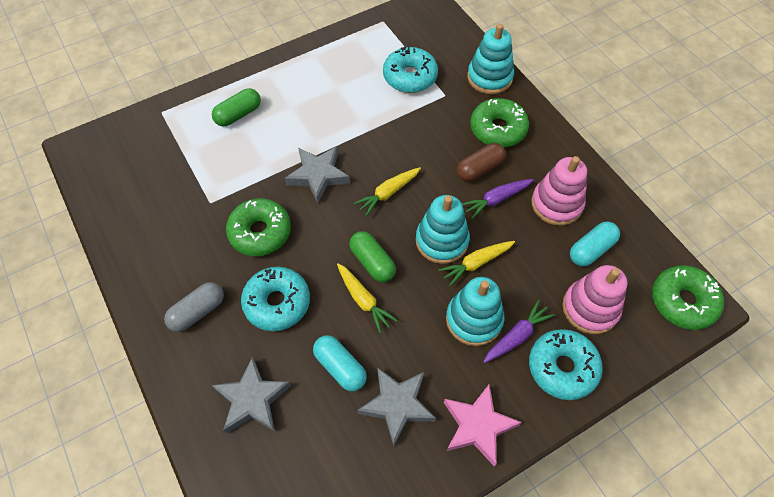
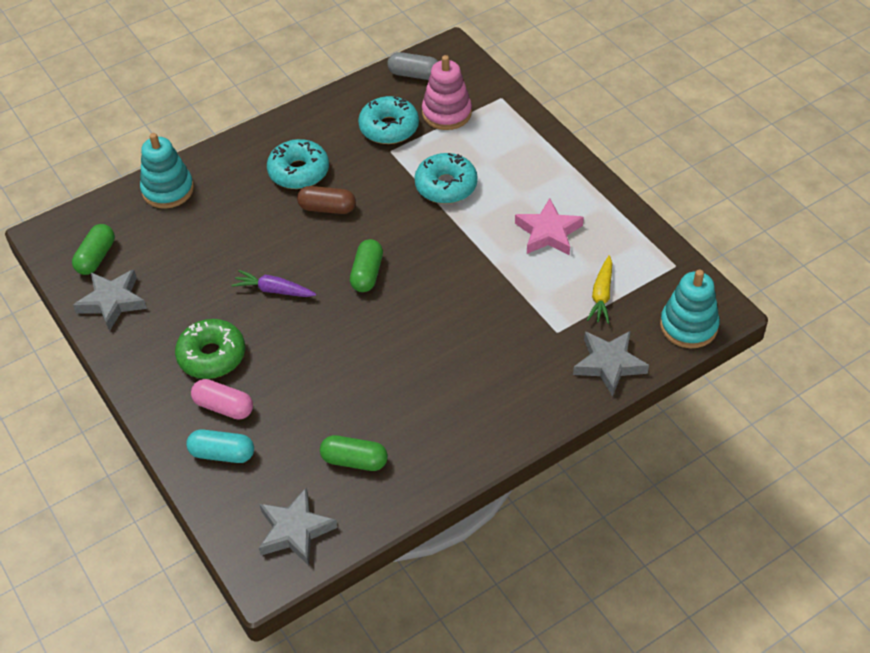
green capsule: [212,88,261,126] [349,231,396,282] = 2 -> [72,224,115,275] [320,435,388,471] [350,239,383,292] = 3
green donut: [226,198,291,256] [470,98,529,147] [652,265,724,330] = 3 -> [175,319,245,379] = 1
pink capsule: none = 0 -> [191,379,253,420] = 1
pink stacking toy: [531,156,587,226] [562,265,627,334] = 2 -> [422,55,472,130] = 1
purple carrot: [462,179,533,219] [483,300,555,363] = 2 -> [232,270,316,297] = 1
turquoise capsule: [313,335,367,391] [570,222,620,266] = 2 -> [186,429,254,463] = 1
turquoise stacking toy: [416,195,470,264] [446,277,505,346] [467,24,514,94] = 3 -> [140,133,194,209] [660,270,720,348] = 2
yellow carrot: [337,263,398,333] [354,167,421,216] [439,241,515,286] = 3 -> [587,255,612,324] = 1

